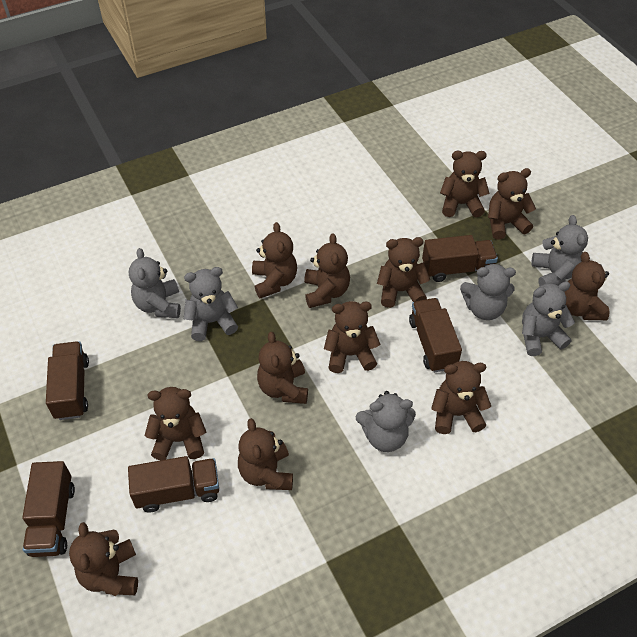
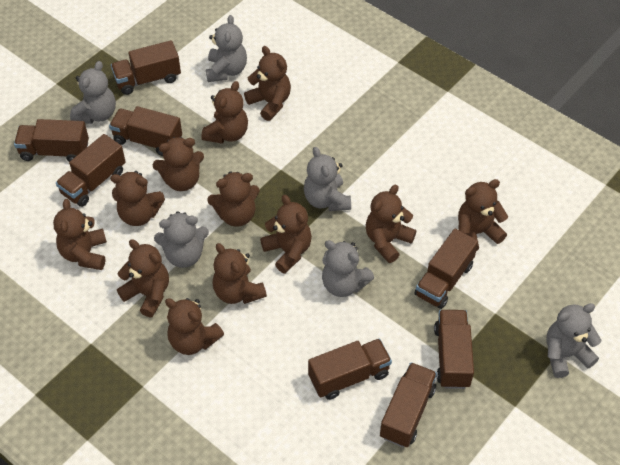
brown truck: [22,461,75,557] [46,341,89,420] [128,456,219,513] [409,298,462,372] [422,235,498,282] = 5 -> [14,119,89,162] [56,134,126,207] [109,106,182,156] [111,40,181,95] [308,339,392,400] [380,362,437,447] [414,229,478,309] [434,310,474,389] = 8

